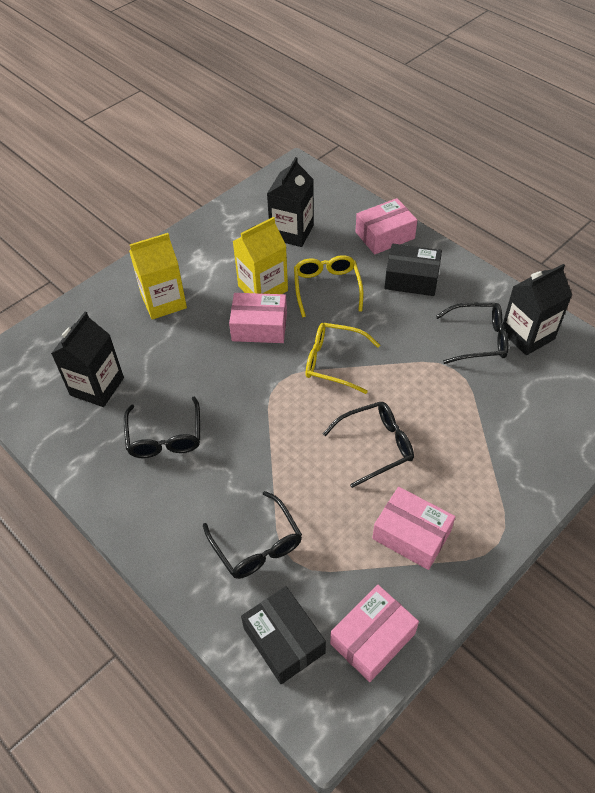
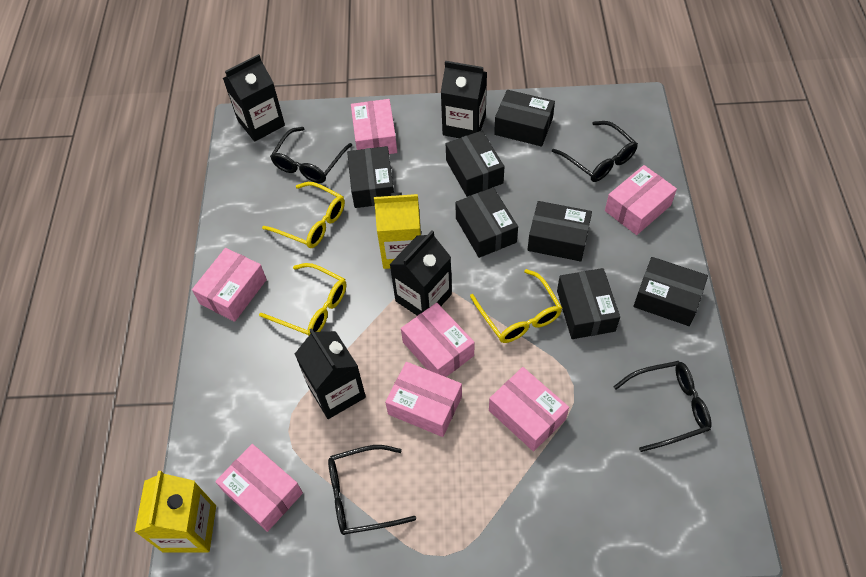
black box: [241,586,326,684] [385,244,442,296] = 2 -> [347,146,394,208] [446,131,504,197] [455,187,518,258] [494,90,555,147] [528,201,592,262] [557,268,620,339] [633,257,708,326] = 7
black carton: [51,312,124,407] [267,157,314,247] [503,264,572,355] = 3 -> [223,54,285,142] [295,328,366,419] [389,231,452,316] [441,61,487,138] = 4
pink box: [229,293,287,343] [330,585,419,682] [356,198,417,255] [372,487,455,570] = 4 -> [192,248,267,322] [215,444,303,532] [351,99,397,154] [385,362,462,437] [401,302,474,377] [489,367,569,452] [605,165,677,235] = 7
yellow glasses: [294,255,364,317] [306,323,380,394] = 2 -> [259,263,347,336] [262,182,345,248] [470,269,562,343] = 3

